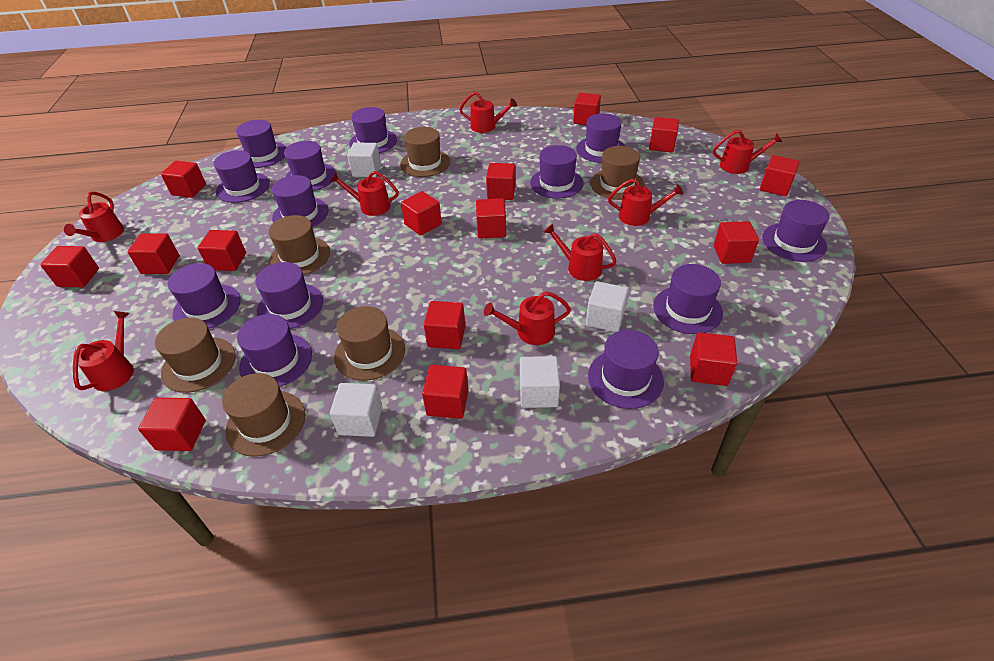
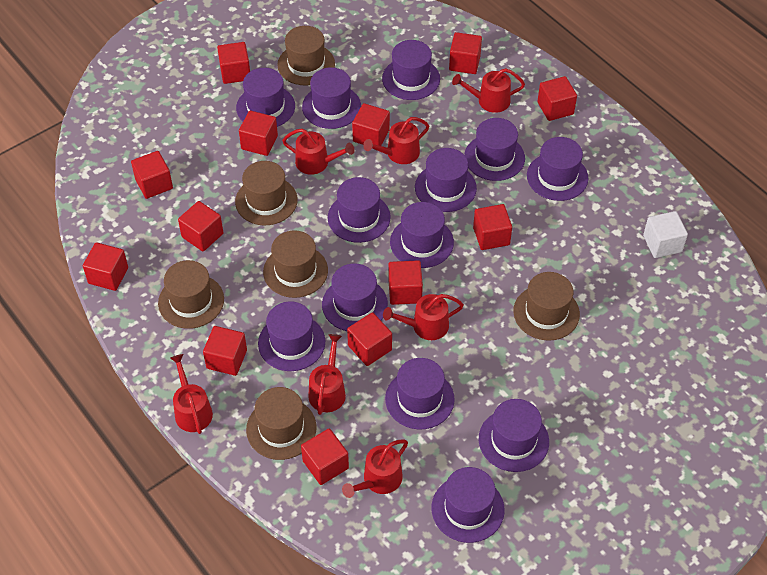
red cube: [40,246,99,287] [127,233,179,274] [138,397,206,451] [161,161,206,198] [198,230,246,271] [401,191,442,236] [422,365,469,419] [424,301,465,349] [476,198,506,239] [486,163,516,200] [573,93,601,125] [649,117,679,152] [690,332,737,386] [714,221,759,264] [760,155,800,196] = 15 -> [83,242,128,291] [131,151,173,199] [178,201,223,251] [203,326,247,376] [217,42,250,84] [239,110,278,156] [301,428,349,485] [347,312,392,366] [352,103,390,146] [388,260,423,305] [449,32,482,74] [473,204,512,250] [537,76,577,121] = 13
red watering can: [64,192,124,242] [73,311,134,391] [330,171,399,216] [459,92,517,133] [484,291,571,345] [544,224,617,281] [608,179,683,226] [713,130,782,174] = 8 -> [170,354,213,434] [282,129,355,175] [308,334,346,415] [342,440,408,498] [363,117,429,164] [383,294,464,340] [452,68,525,113] = 7
white cube: [330,383,382,437] [347,142,381,177] [520,356,560,408] [586,281,628,332] = 4 -> [643,211,688,258] = 1

